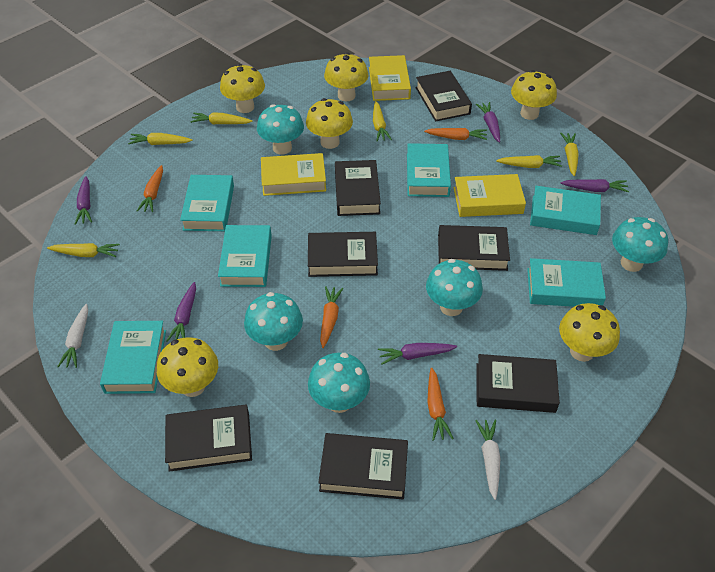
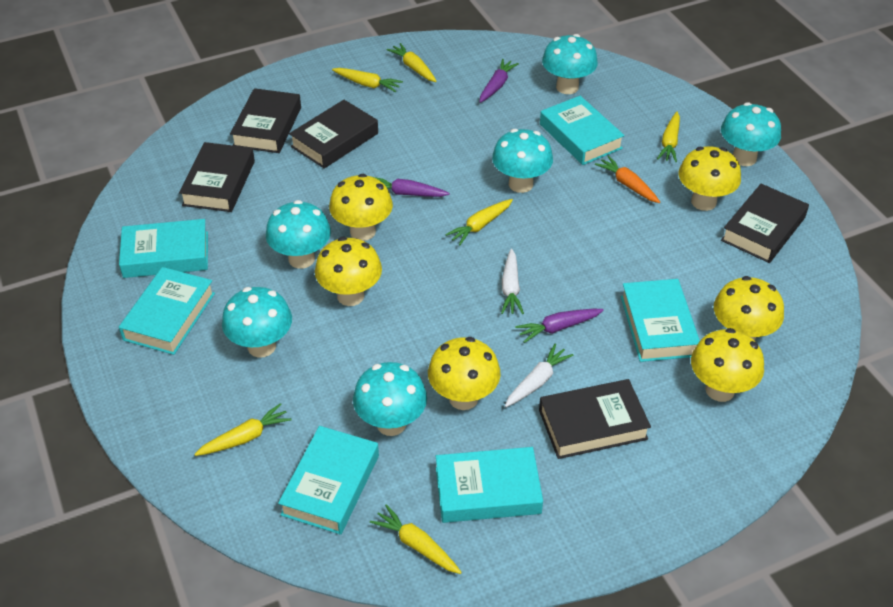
black book: [165,405,252,472] [308,232,378,277] [318,433,408,500] [335,160,381,216] [415,71,472,121] [438,225,510,271] [476,354,560,413] = 7 -> [179,142,255,212] [230,88,301,153] [289,100,378,169] [539,379,651,459] [721,184,809,263] = 5
orange carrot: [137,165,163,212] [320,286,343,348] [424,128,487,140] [427,368,453,441] = 4 -> [595,156,660,203] = 1
purple carrot: [75,176,92,225] [166,282,196,342] [378,343,457,365] [476,102,500,143] [560,179,629,192] = 5 -> [374,177,450,197] [479,59,519,103] [515,309,604,343] = 3
turquoise mushroom: [244,292,303,351] [257,104,304,155] [308,353,370,413] [426,259,483,316] [612,217,668,272] = 5 -> [222,287,292,358] [266,200,331,269] [353,362,427,436] [492,129,553,193] [542,34,598,94] [721,102,781,166] = 6
yellow book: [261,153,326,196] [369,55,411,101] [453,174,526,217] = 3 -> none = 0

